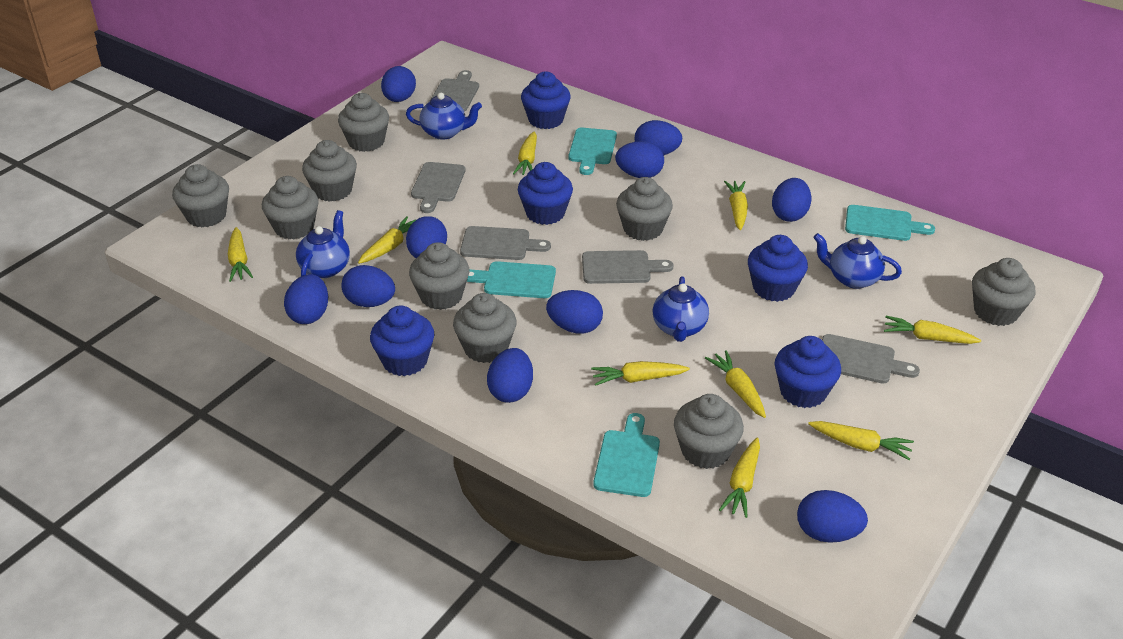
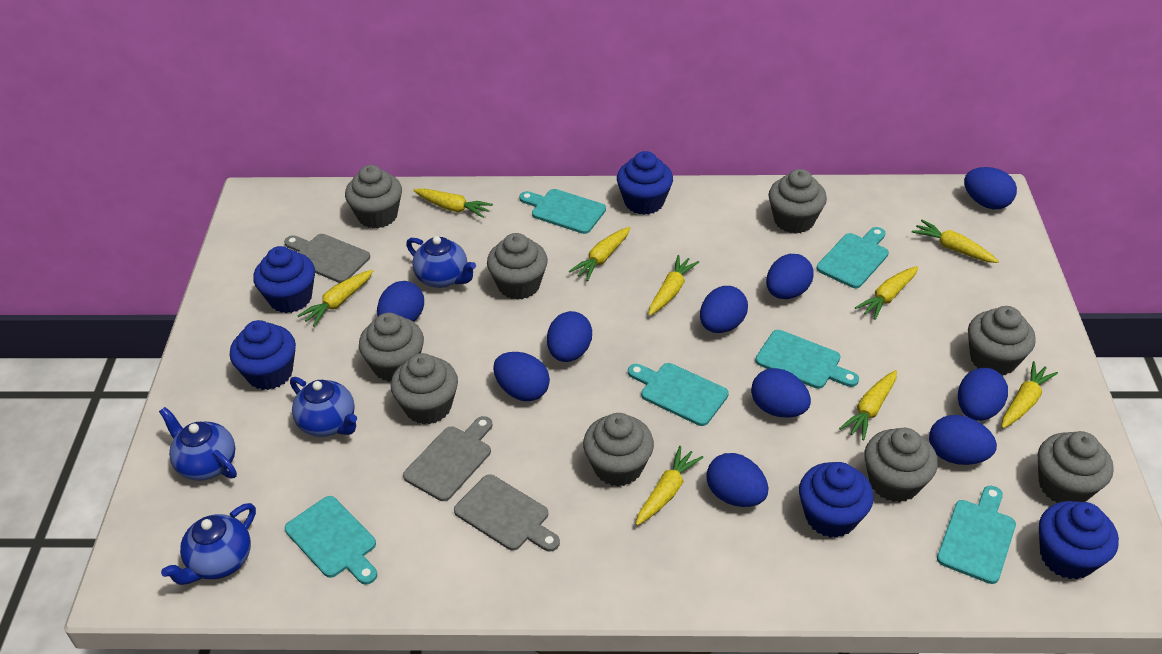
grey cutting board: [411,162,466,213] [429,70,479,111] [460,226,551,260] [582,250,674,284] [822,334,920,384] = 5 -> [284,234,370,283] [403,416,492,501] [454,474,560,552] = 3
turquoise cutting board: [467,261,556,298] [568,128,617,175] [593,413,660,497] [845,205,935,241] = 4 -> [285,496,377,585] [519,189,606,234] [628,363,729,426] [755,330,859,389] [817,227,889,288] [937,486,1016,584] = 6

